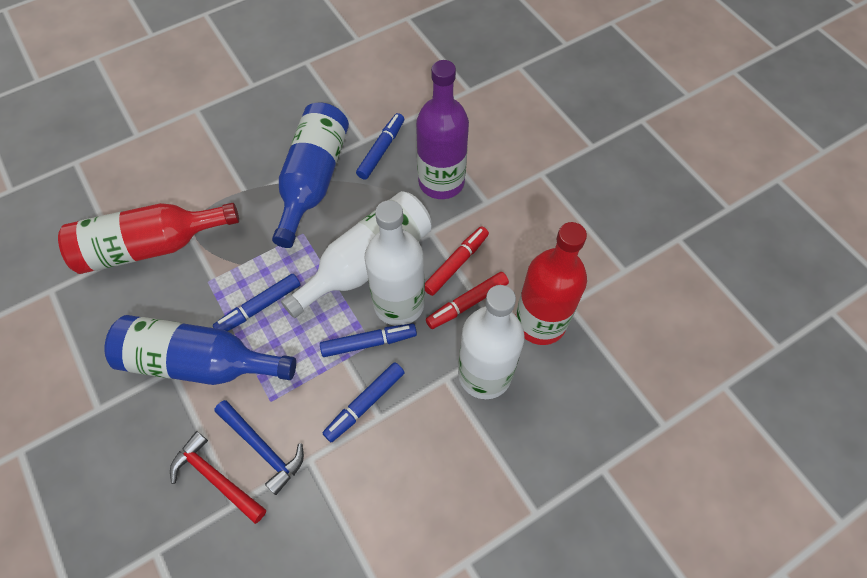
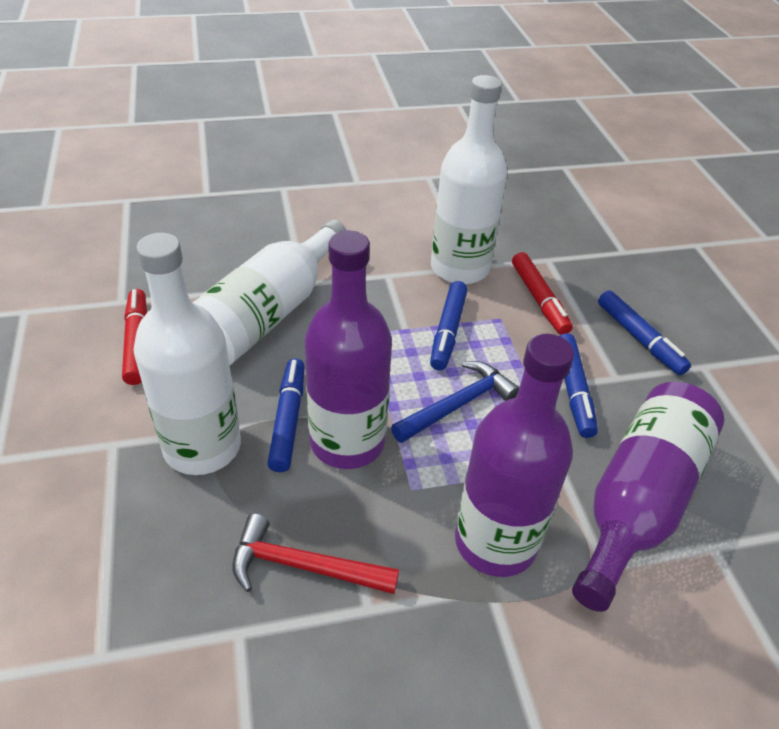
blue bottle: [104,315,296,385] [272,103,349,248] = 2 -> none = 0
purple bottle: [416,60,469,199] = 1 -> [304,231,392,469] [455,334,574,577] [572,382,724,612] = 3
red bottle: [58,203,239,274] [515,222,587,345] = 2 -> none = 0

